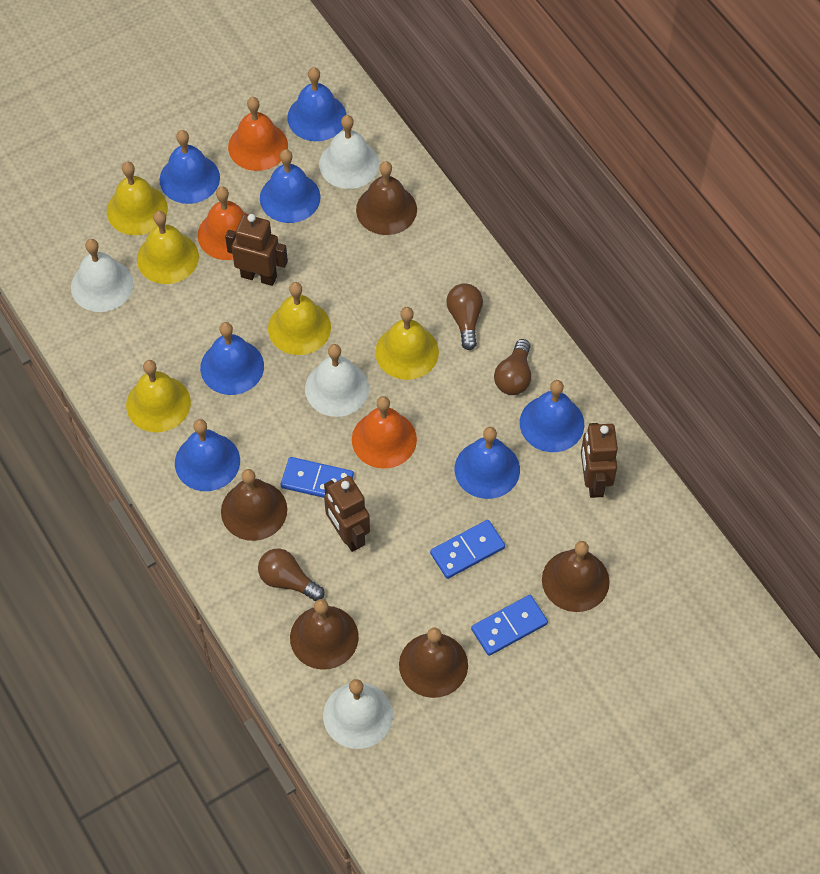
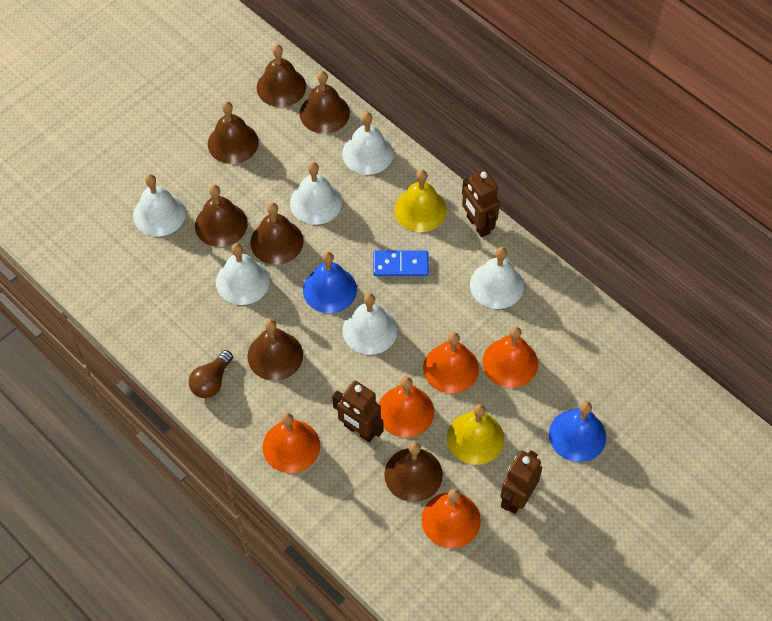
blue bell: [160,130,220,204] [175,419,240,491] [200,322,264,395] [260,149,320,223] [287,67,347,141] [455,427,520,499] [520,380,584,452] = 7 -> [303,252,357,313] [549,401,606,462] = 2
blue domino: [281,457,354,498] [430,520,505,579] [471,595,548,656] = 3 -> [373,250,429,276] = 1
brown bell: [221,469,287,541] [290,599,359,670] [356,161,417,235] [399,628,468,698] [542,541,610,612] = 5 -> [195,185,248,247] [208,101,259,164] [247,319,303,381] [250,203,304,265] [257,44,306,107] [300,71,350,134] [384,442,443,502] = 7
brown light bulb: [258,549,325,601] [446,283,483,350] [494,339,531,395] = 3 -> [189,350,233,398] = 1
orange bell: [197,187,248,260] [228,97,288,171] [352,396,417,469] = 3 -> [263,412,320,473] [379,377,434,438] [421,489,481,549] [423,332,479,394] [482,327,538,388] = 5
white bell: [71,239,134,312] [305,344,369,417] [319,115,379,189] [323,679,393,749] = 4 -> [133,174,186,237] [216,243,270,305] [290,162,342,225] [342,112,393,175] [343,293,398,355] [470,247,524,309] = 6
yellow bell: [107,162,168,235] [126,360,191,432] [137,211,199,284] [268,282,331,355] [375,307,439,380] = 5 -> [394,170,447,232] [447,404,504,465] = 2

